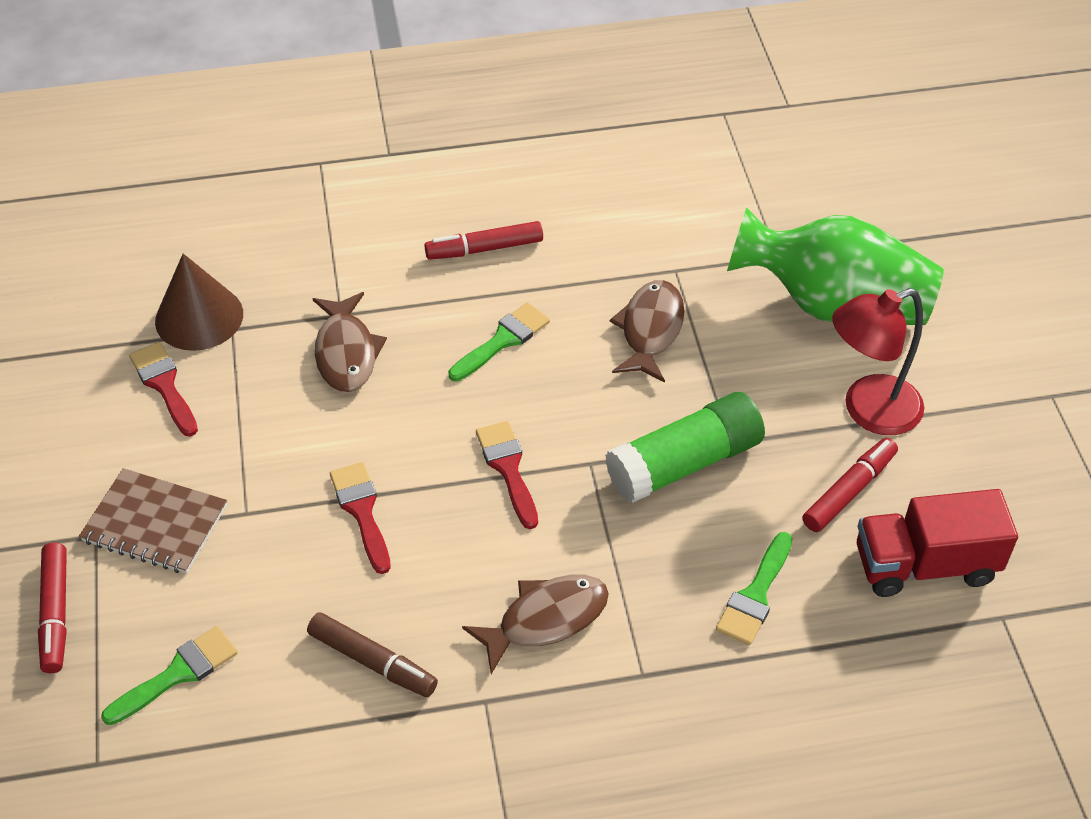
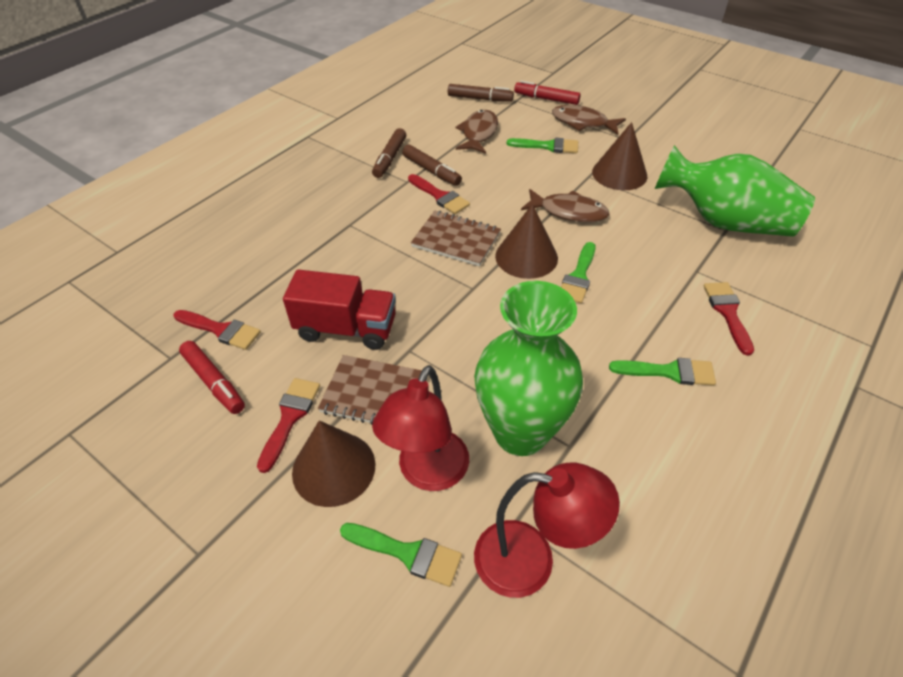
brown cone: [155,254,243,351] = 1 -> [292,420,375,507] [495,204,558,279] [592,122,647,190] = 3
brown marker: [307,612,438,697] = 1 -> [372,128,406,178] [402,145,462,186] [448,84,514,102] = 3
brown notebook: [79,468,227,574] = 1 -> [318,355,427,425] [411,211,501,266] = 2
green brush: [101,626,238,725] [448,302,550,382] [716,532,793,645] = 3 -> [340,523,462,587] [507,138,578,153] [561,242,596,303] [609,358,716,386] = 4
green glue stick: [605,392,765,503] = 1 -> none = 0
green vase: [727,207,944,325] = 1 -> [474,281,583,456] [655,145,815,237] = 2
red brush: [129,342,198,437] [330,462,391,574] [476,421,538,529] = 3 -> [174,310,261,350] [257,378,320,473] [408,174,470,214] [704,282,754,356] = 4
red lamp: [832,288,924,435] = 1 -> [372,365,469,491] [474,463,620,598] = 2
red marker: [38,543,67,673] [424,221,543,260] [802,438,898,532] = 3 -> [179,341,245,414] [514,81,581,105] = 2

